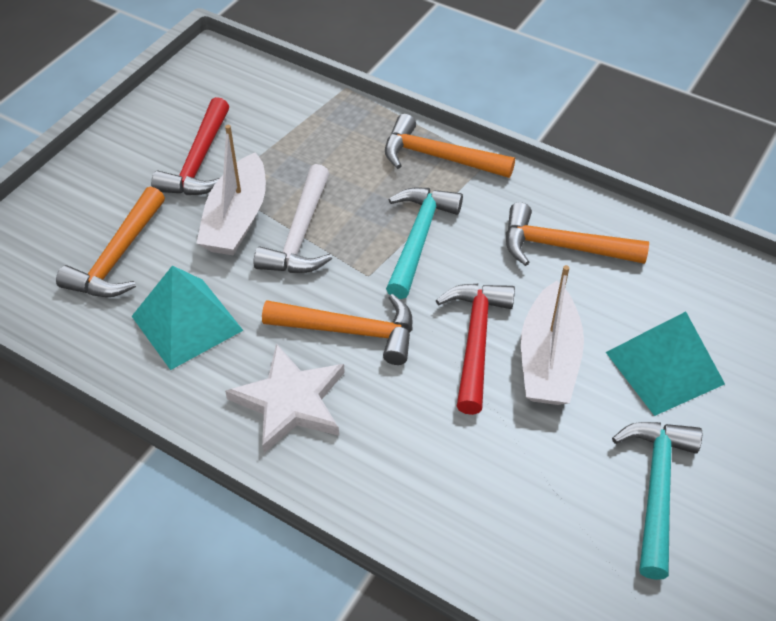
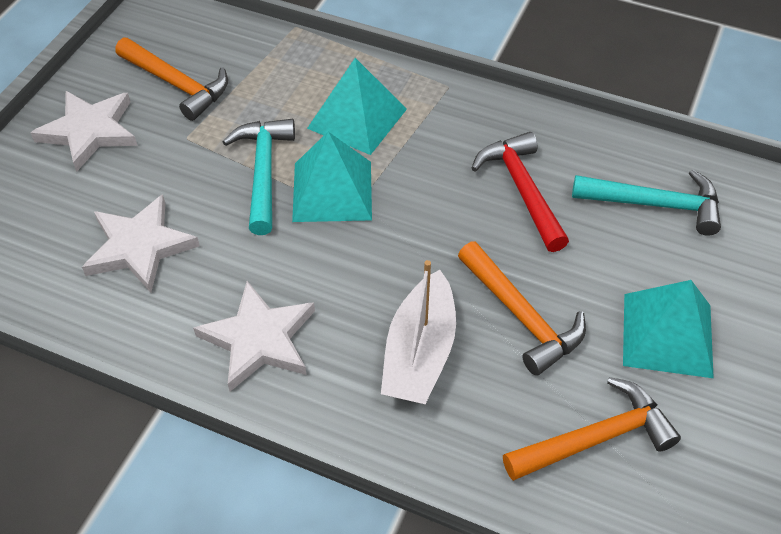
orange hammer: [56,186,165,297] [262,294,412,365] [385,114,515,178] [506,202,649,266] = 4 -> [115,38,228,121] [458,241,586,376] [503,377,681,481] = 3
red hammer: [151,97,230,195] [436,284,515,415] = 2 -> [471,132,569,252] = 1
turquoise pyramid: [132,265,243,370] [606,312,725,416] = 2 -> [292,132,372,222] [307,58,407,155] [623,280,714,378] = 3
white boat: [196,125,266,255] [521,265,584,405] = 2 -> [381,260,456,404] = 1
white hammer: [254,164,332,273] = 1 -> none = 0
white star: [225,343,345,453] = 1 -> [30,91,138,172] [82,194,200,293] [193,281,315,391] = 3

